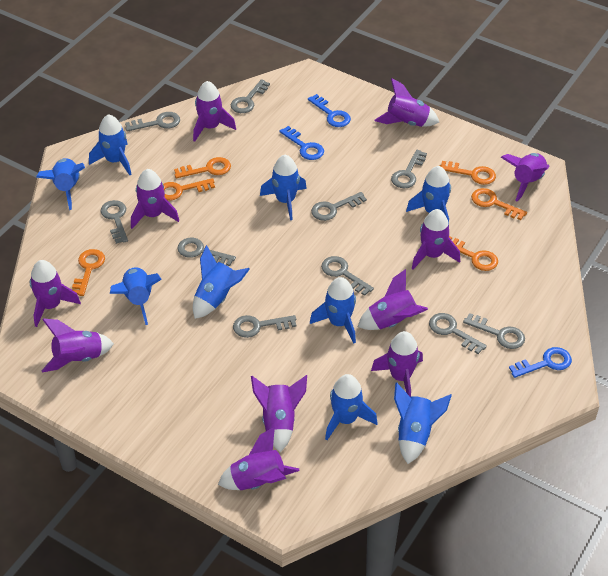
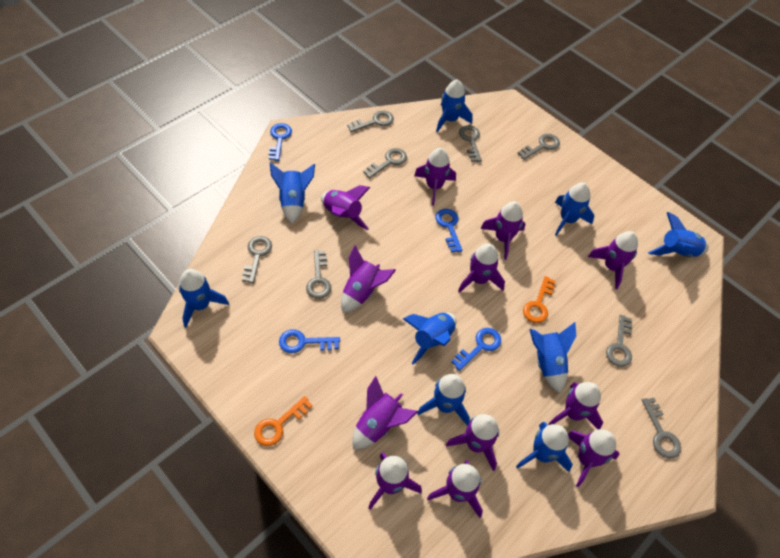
blue key: [279,126,324,160] [308,94,351,127] [509,347,572,378] = 3 -> [269,123,292,161] [279,329,340,353] [435,209,463,253] [451,328,501,371] = 4
grey key: [100,200,128,244] [125,112,180,132] [177,238,236,266] [231,79,270,113] [233,315,297,338] [311,192,367,221] [321,256,374,296] [391,150,427,188] [429,313,487,354] [463,313,525,349] = 10 -> [242,236,272,283] [306,250,331,299] [347,111,394,132] [363,148,407,178] [459,125,482,162] [518,134,560,160] [606,315,632,367] [642,398,681,459] = 8
orange key: [72,249,105,296] [163,178,215,201] [174,157,231,178] [439,161,496,185] [449,236,498,271] [471,188,527,220] = 6 -> [254,396,313,446] [523,276,555,323] = 2
purple rocket: [30,260,81,327] [42,318,114,372] [131,169,179,229] [193,81,236,142] [218,427,300,490] [251,375,307,452] [358,269,428,330] [371,331,423,397] [374,78,439,127] [412,209,460,270] [501,153,550,201] = 11 -> [321,185,371,230] [341,245,396,313] [352,376,418,450] [368,452,422,510] [414,148,456,206] [427,460,483,518] [446,414,499,471] [458,243,505,293] [480,201,526,260] [548,382,603,429] [568,429,620,487] [588,231,638,289] = 12

